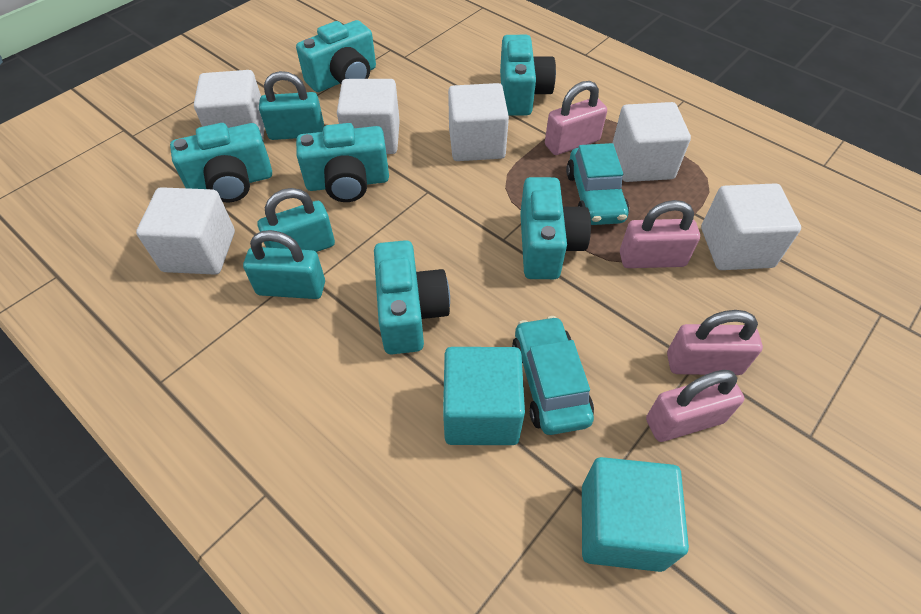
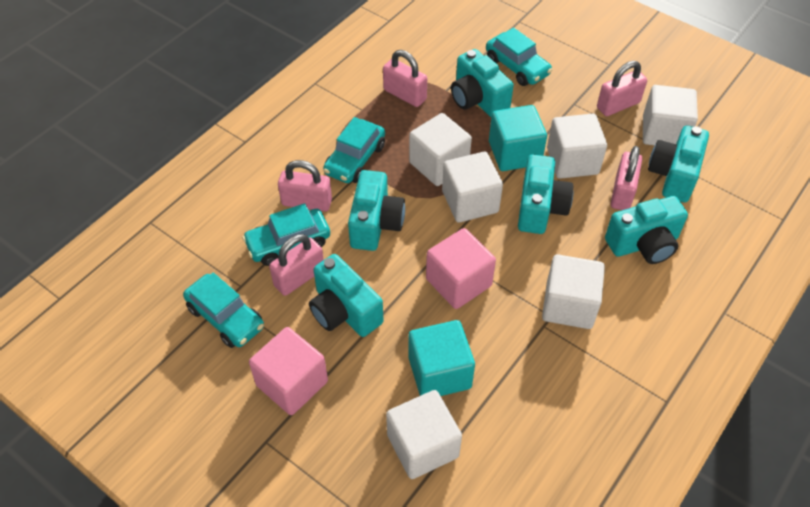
pink cube: none = 0 -> [249,327,328,415] [426,228,496,309] = 2
pink padlock: [545,81,607,155] [620,200,700,268] [646,370,744,442] [667,310,763,375] = 4 -> [269,234,324,296] [278,160,332,211] [383,50,427,107] [597,61,647,116] [611,146,642,210] = 5
turquoise car: [512,316,594,435] [566,143,629,225] = 2 -> [183,273,264,348] [242,203,330,266] [323,117,385,183] [486,28,553,86] = 4
turquoise padlock: [243,230,325,299] [258,188,335,252] [259,71,324,140] = 3 -> none = 0

